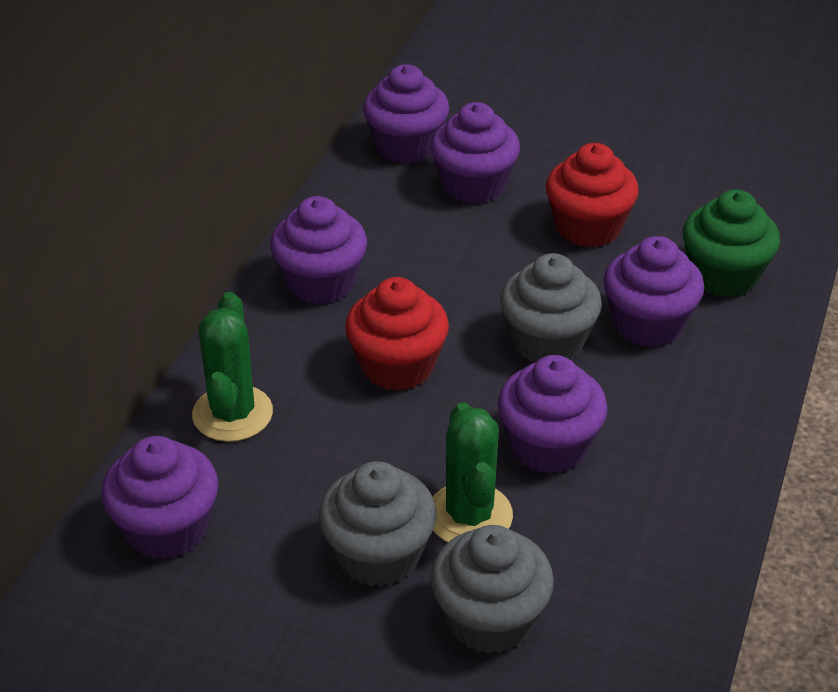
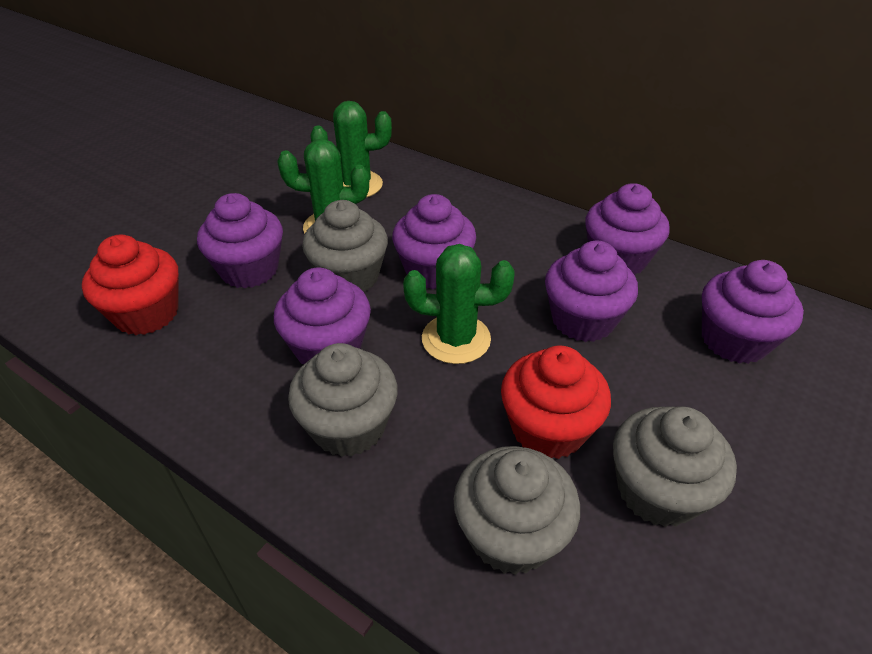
green cactus: [192,292,273,442] [433,402,513,542] = 2 -> [277,139,369,233] [310,101,392,197] [403,244,514,364] = 3
green cupcake: [683,190,780,297] = 1 -> none = 0
grey cupcake: [319,461,436,587] [430,525,554,654] [500,253,602,362] = 3 -> [288,343,398,457] [302,200,388,291] [454,446,580,575] [613,406,737,527] = 4

